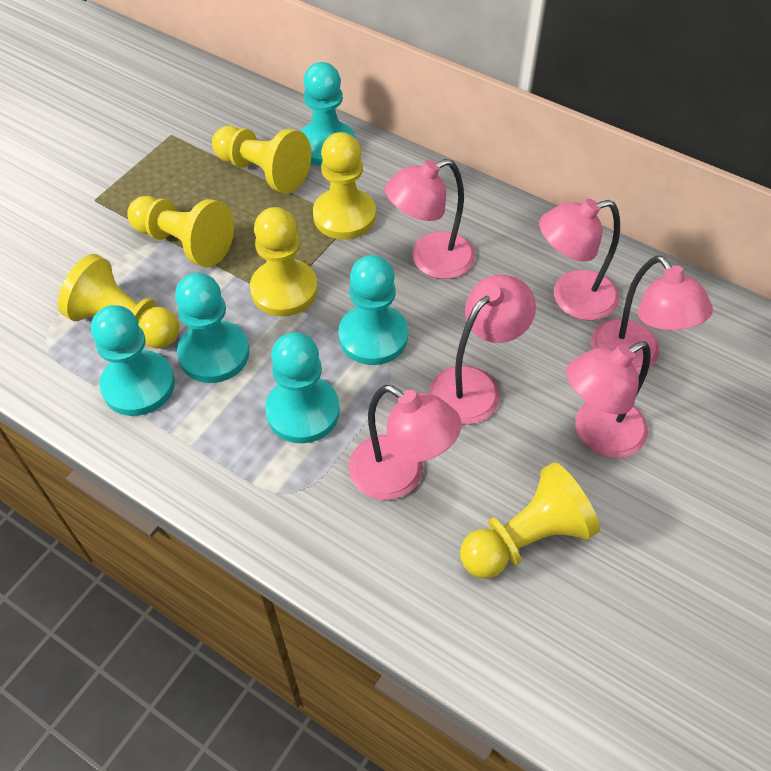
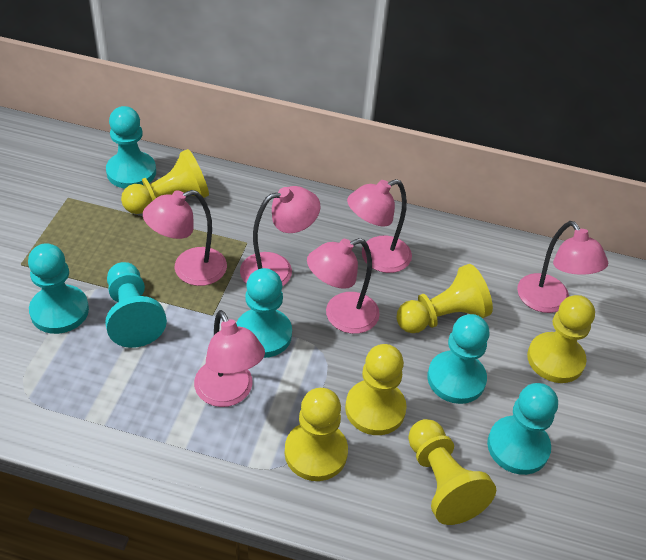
turquoise pawn: [91,305,175,416] [175,273,249,383] [265,332,340,443] [300,62,356,166] [338,255,408,365] = 5 -> [28,243,89,334] [105,262,167,348] [106,106,156,189] [236,268,292,358] [427,314,490,404] [487,383,558,475] = 6

